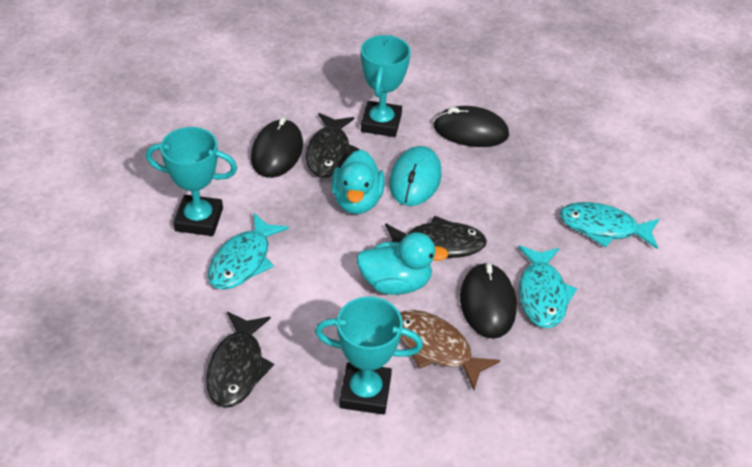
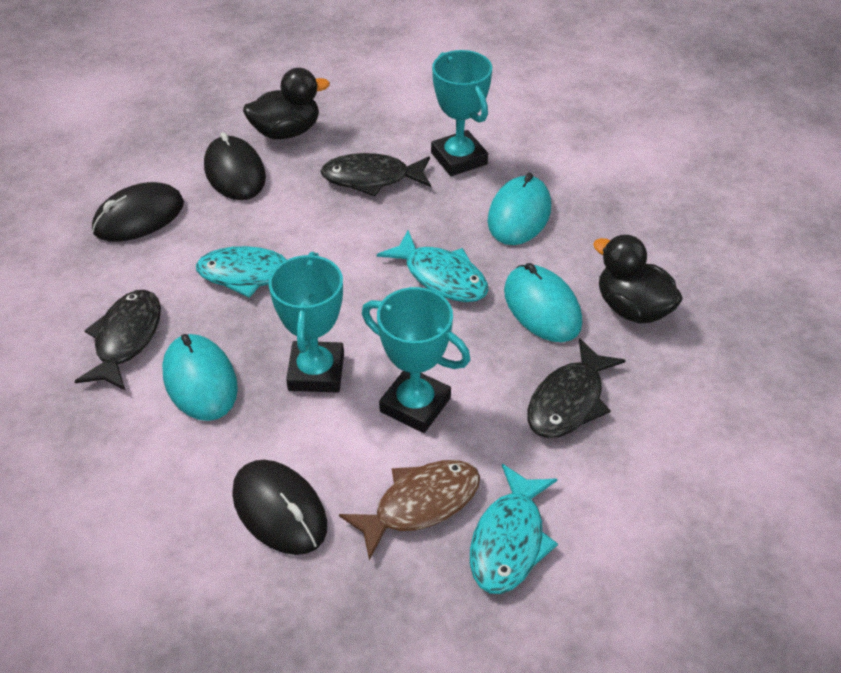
black duck: none = 0 -> [243,68,330,139] [593,235,683,323] = 2
turquoise duck: [331,150,385,214] [356,232,449,295] = 2 -> none = 0
turquoise mouse: [389,146,442,206] = 1 -> [162,334,238,421] [488,172,551,245] [504,263,582,342] = 3

